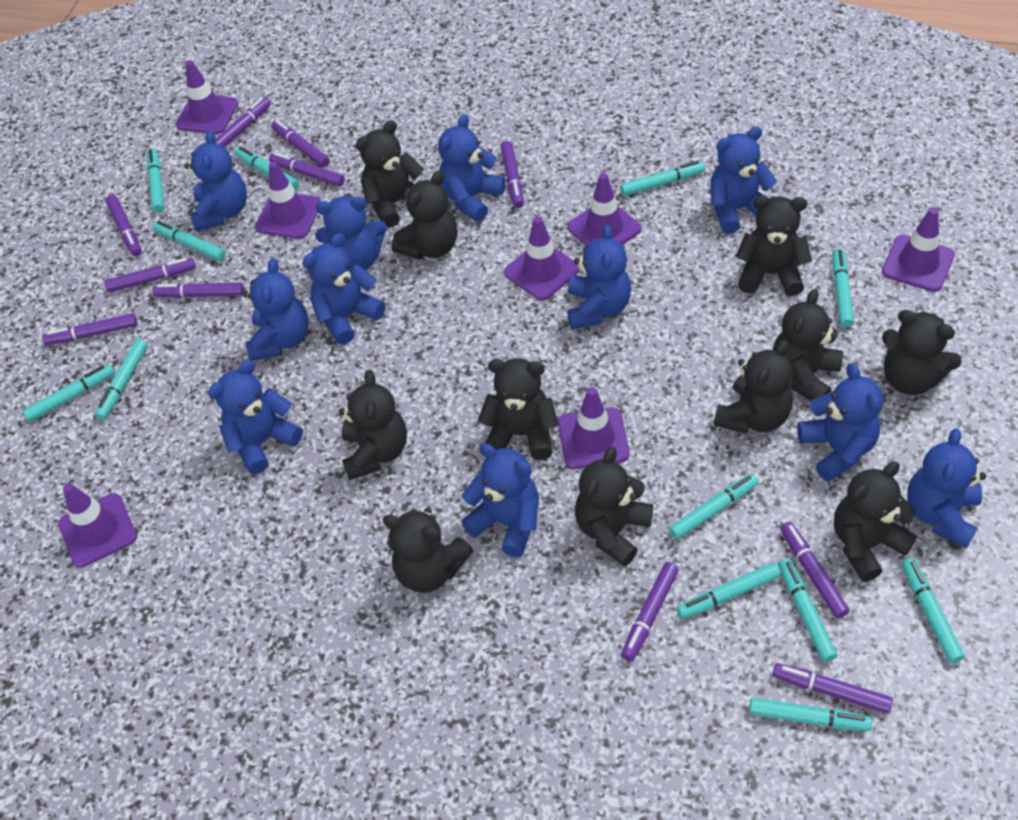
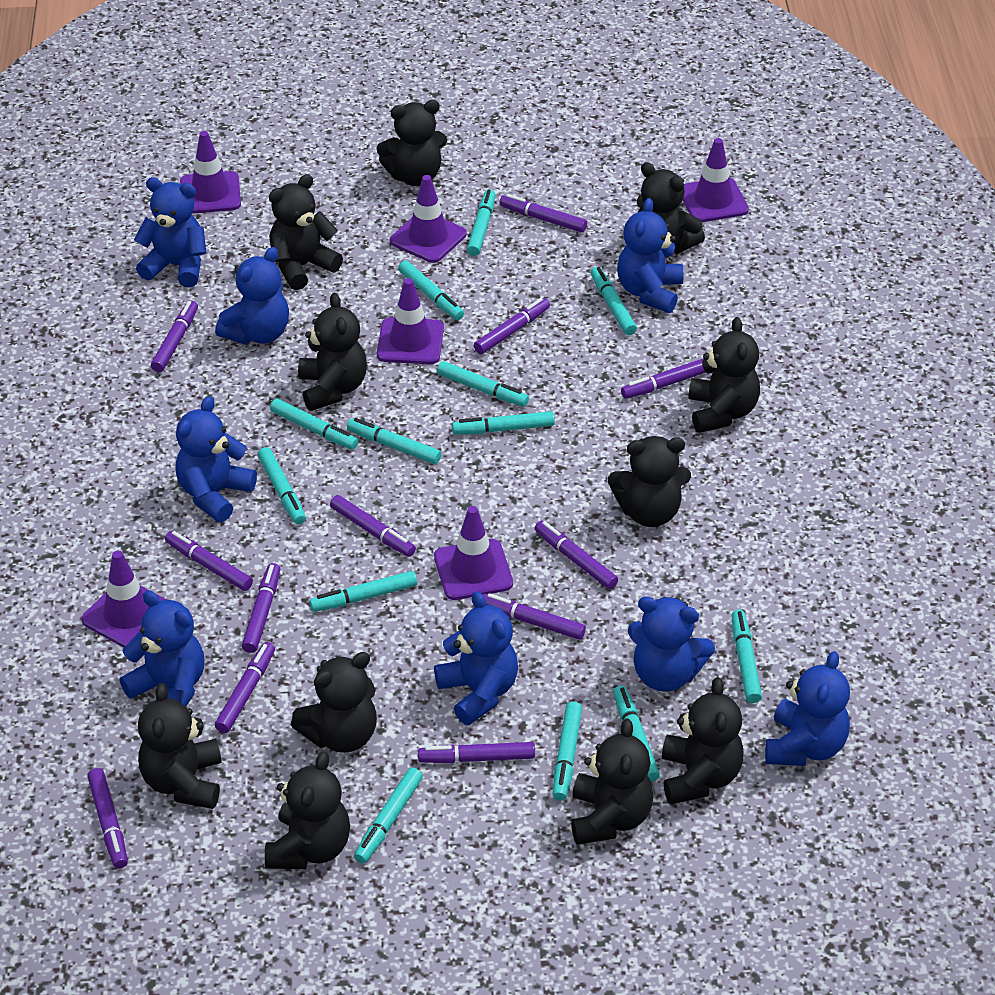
blue teddy bear: [184,130,247,231] [208,360,303,474] [243,258,309,361] [302,233,385,345] [315,196,387,270] [438,114,505,222] [461,443,539,557] [567,225,631,329] [710,126,777,234] [797,363,883,482] [907,428,986,548] = 11 -> [120,590,205,707] [134,177,206,287] [175,396,257,522] [215,247,289,345] [434,591,518,725] [617,198,684,313] [628,596,715,692] [765,651,850,766] = 8
purple marker: [43,313,137,345] [105,195,142,256] [105,258,196,292] [153,283,244,298] [215,97,271,148] [269,152,345,187] [271,120,330,167] [501,141,524,208] [621,562,679,661] [772,663,893,714] [780,522,849,619] = 11 -> [87,768,128,868] [151,300,198,372] [165,531,253,591] [215,642,275,733] [242,563,280,653] [330,495,416,557] [418,742,535,763] [474,298,550,354] [483,593,586,640] [499,194,587,232] [534,521,618,589] [621,358,706,399] = 12
purple traffic cone: [58,483,137,568] [176,60,238,134] [255,162,321,239] [504,217,580,300] [558,387,629,469] [567,173,642,246] [882,207,955,292] = 7 -> [81,551,167,648] [180,131,241,214] [377,278,444,364] [390,175,467,263] [434,506,513,600] [683,138,749,222] = 6
turquoise marker: [22,364,115,422] [95,339,147,420] [147,149,164,213] [153,221,226,261] [235,146,299,190] [620,161,705,196] [669,474,759,540] [677,563,781,619] [749,698,872,731] [778,558,837,662] [833,248,854,328] [901,558,965,663] = 12 -> [258,447,306,525] [270,399,358,450] [309,571,417,612] [347,418,441,464] [354,768,423,864] [398,261,464,320] [437,361,529,407] [452,411,555,435] [467,189,496,256] [553,701,582,801] [591,267,637,335] [613,686,660,782] [731,609,762,703] = 13

